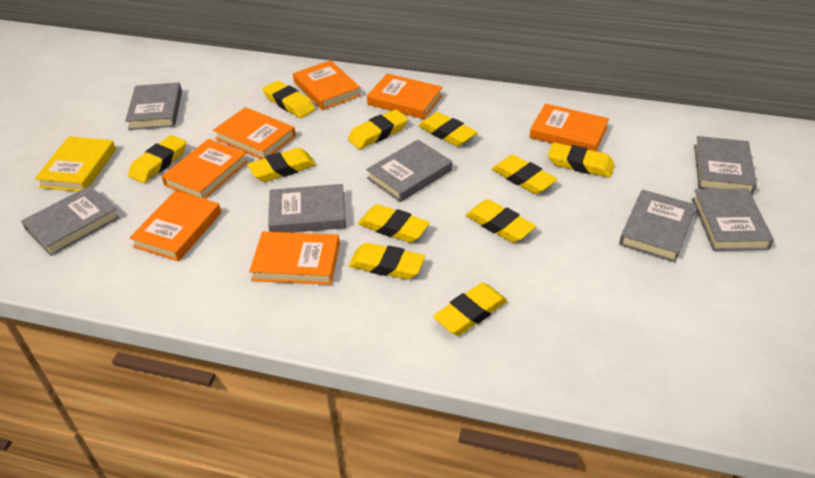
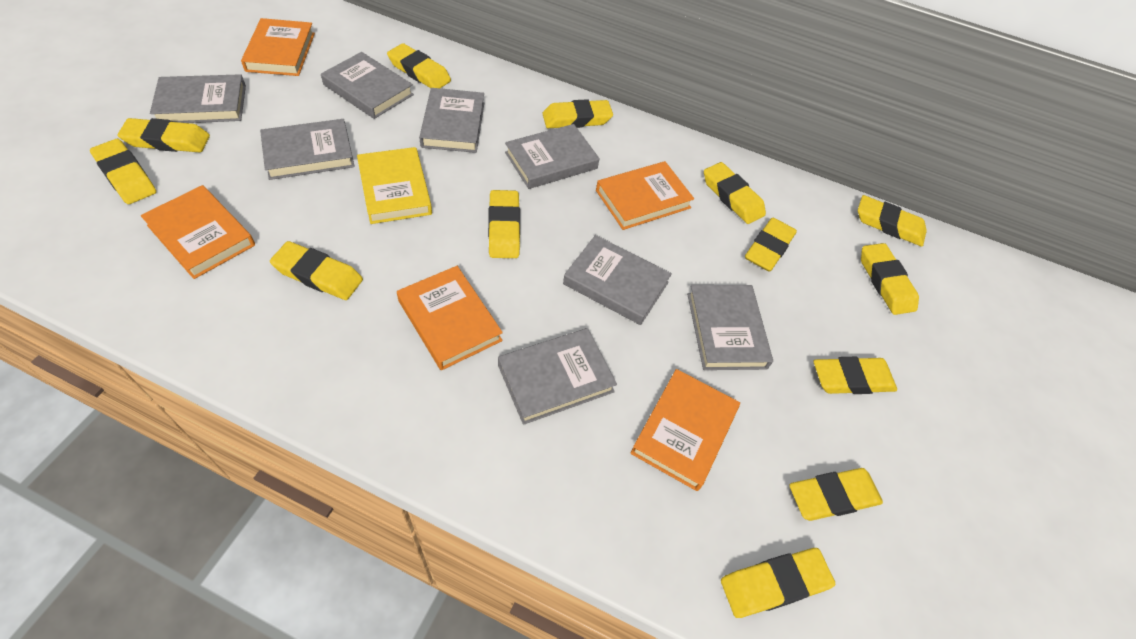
grey book: [21,186,120,256] [125,82,182,130] [268,184,346,233] [366,140,452,202] [619,189,696,262] [692,188,774,251] [694,136,757,195] = 7 -> [150,74,246,123] [260,119,355,180] [321,52,414,119] [419,88,484,153] [498,328,617,425] [505,124,599,189] [563,235,672,325] [687,285,773,370] = 8
orange book: [129,191,221,261] [161,139,248,199] [213,107,296,159] [249,232,340,285] [293,60,361,110] [367,73,443,119] [529,104,609,151] = 7 -> [141,185,255,279] [241,18,315,76] [397,266,503,370] [596,161,694,230] [630,369,740,491] = 5
yellow eraser: [128,135,186,183] [247,148,316,182] [263,80,315,118] [348,109,408,149] [349,243,425,279] [358,204,430,243] [418,112,477,146] [433,283,507,335] [466,199,536,243] [492,155,557,194] [548,143,615,178] = 11 -> [90,139,156,204] [117,118,210,152] [270,241,363,300] [387,43,451,88] [488,190,520,258] [542,99,613,128] [704,162,766,224] [721,548,835,618] [745,218,797,272] [789,468,883,521] [814,357,897,394] [858,195,927,247] [861,243,919,315] = 13

